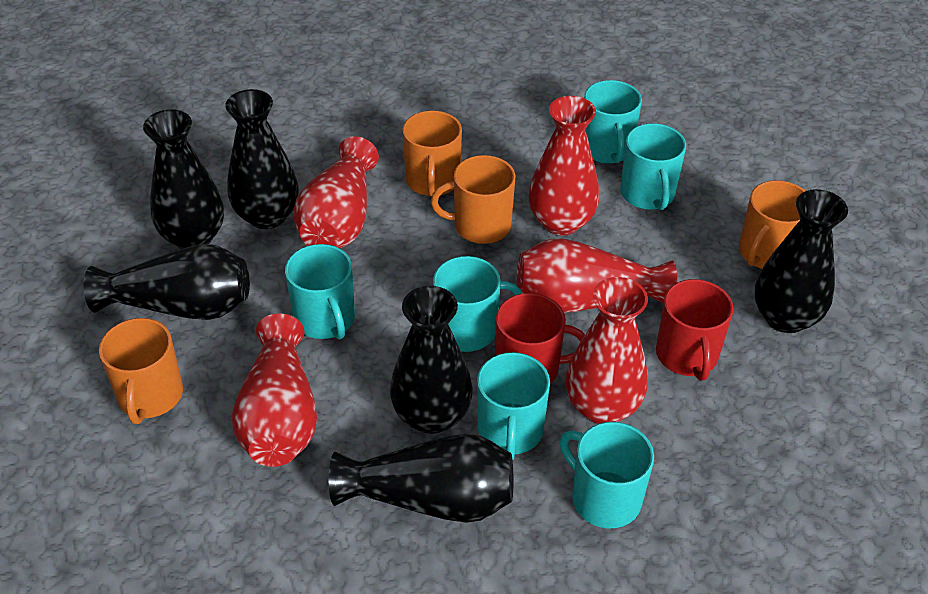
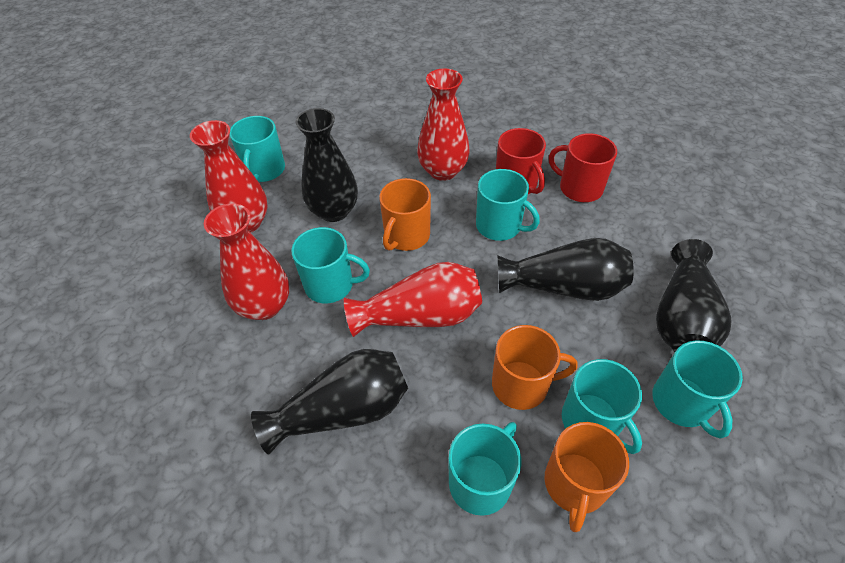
black vase: [84,244,250,320] [143,109,224,249] [226,89,299,229] [329,434,513,523] [390,286,473,434] [754,189,848,333] = 6 -> [251,349,408,455] [296,108,358,222] [498,238,634,301] [656,239,732,352] = 4
orange mug: [99,318,183,424] [402,111,462,197] [431,155,516,244] [739,180,805,269] = 4 -> [379,178,431,251] [492,325,578,410] [545,422,629,532] = 3
red vase: [232,313,317,467] [293,136,379,248] [517,238,677,313] [529,96,599,236] [565,277,648,424] = 5 -> [190,120,268,233] [204,203,289,320] [344,262,482,337] [417,68,470,181] = 4

